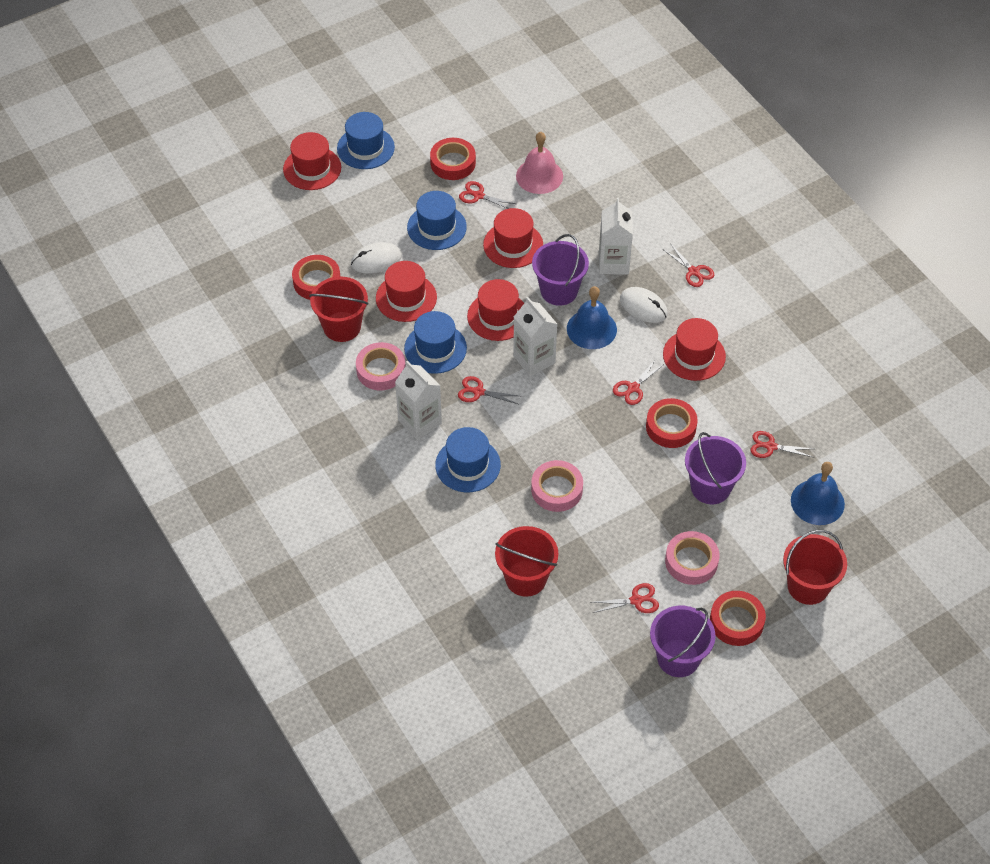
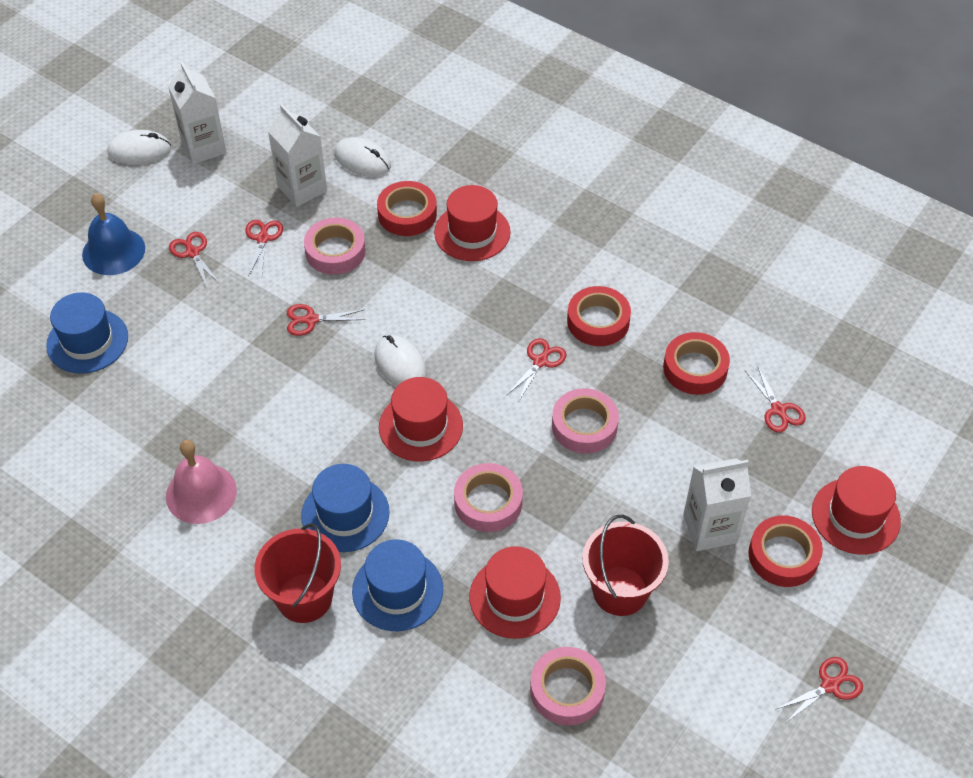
blue bell: [567,286,617,349] [791,462,845,525] = 2 -> [82,193,145,275] = 1
blue hat: [337,112,395,169] [404,311,467,374] [407,191,467,250] [435,427,501,492] = 4 -> [46,292,128,373] [301,464,390,552] [352,539,443,631] = 3
pink tape: [356,342,406,391] [531,460,583,512] [665,531,720,585] = 3 -> [304,218,366,275] [454,463,523,532] [530,647,606,725] [552,388,619,454] = 4
purple bucket: [532,234,589,306] [650,606,716,677] [685,432,746,504] = 3 -> none = 0
red bucket: [309,276,368,342] [495,526,558,597] [783,530,847,605] = 3 -> [254,523,341,623] [582,515,669,616] = 2
red hat: [283,132,341,190] [376,261,437,322] [467,279,524,341] [483,208,543,268] [663,318,726,381] = 5 -> [379,377,463,462] [434,185,511,261] [469,546,561,639] [812,466,901,555] = 4
white mouse: [351,242,402,274] [620,287,668,323] = 2 -> [108,130,171,165] [334,137,391,177] [374,335,427,386] = 3

